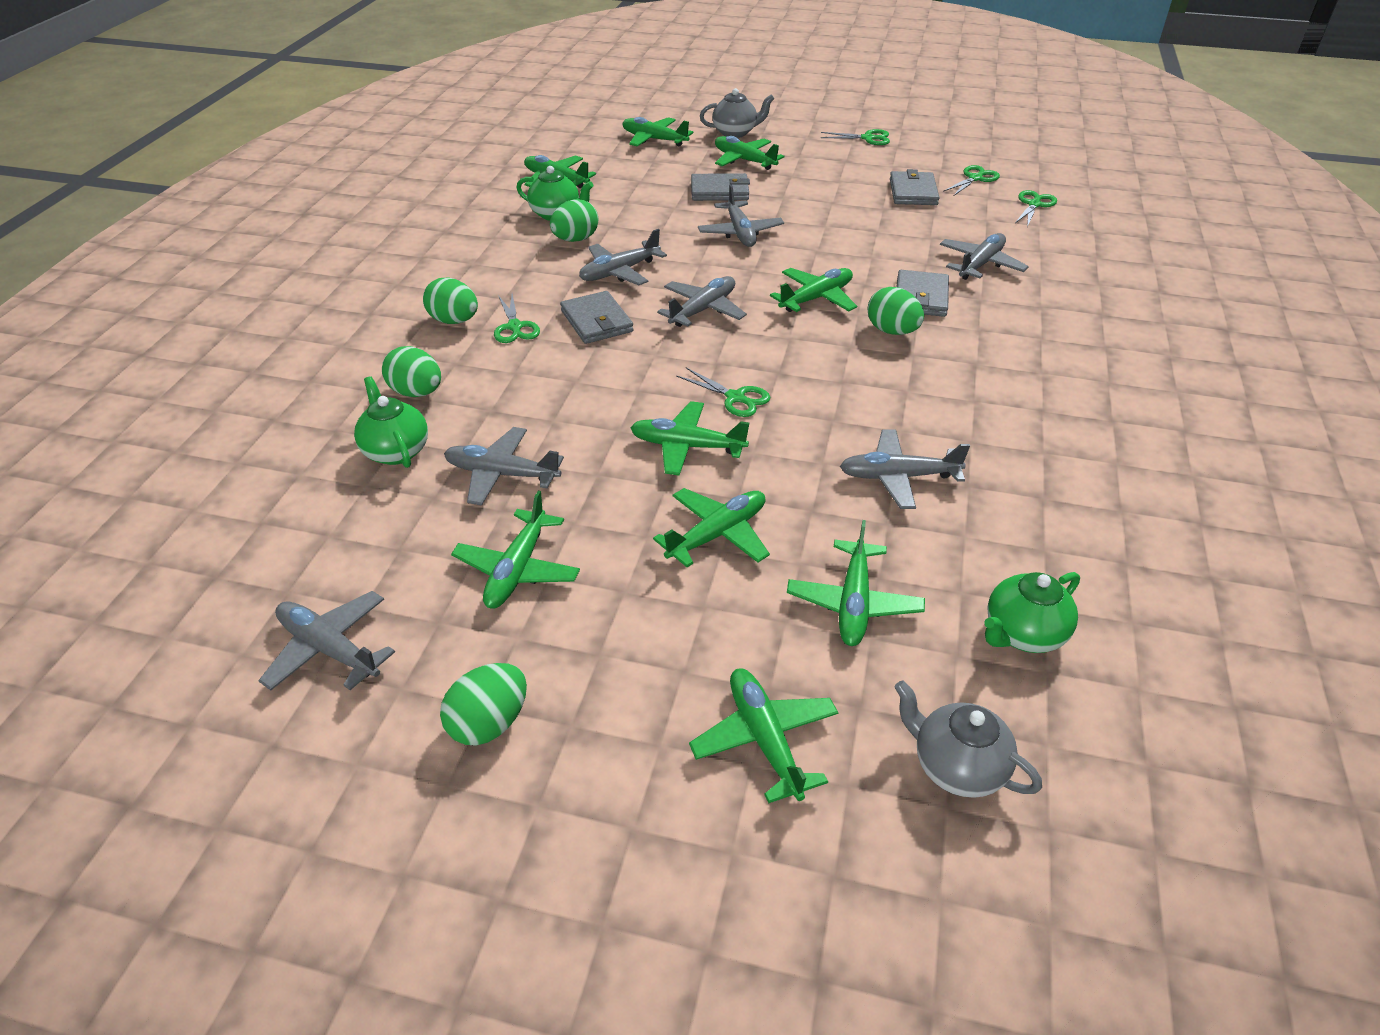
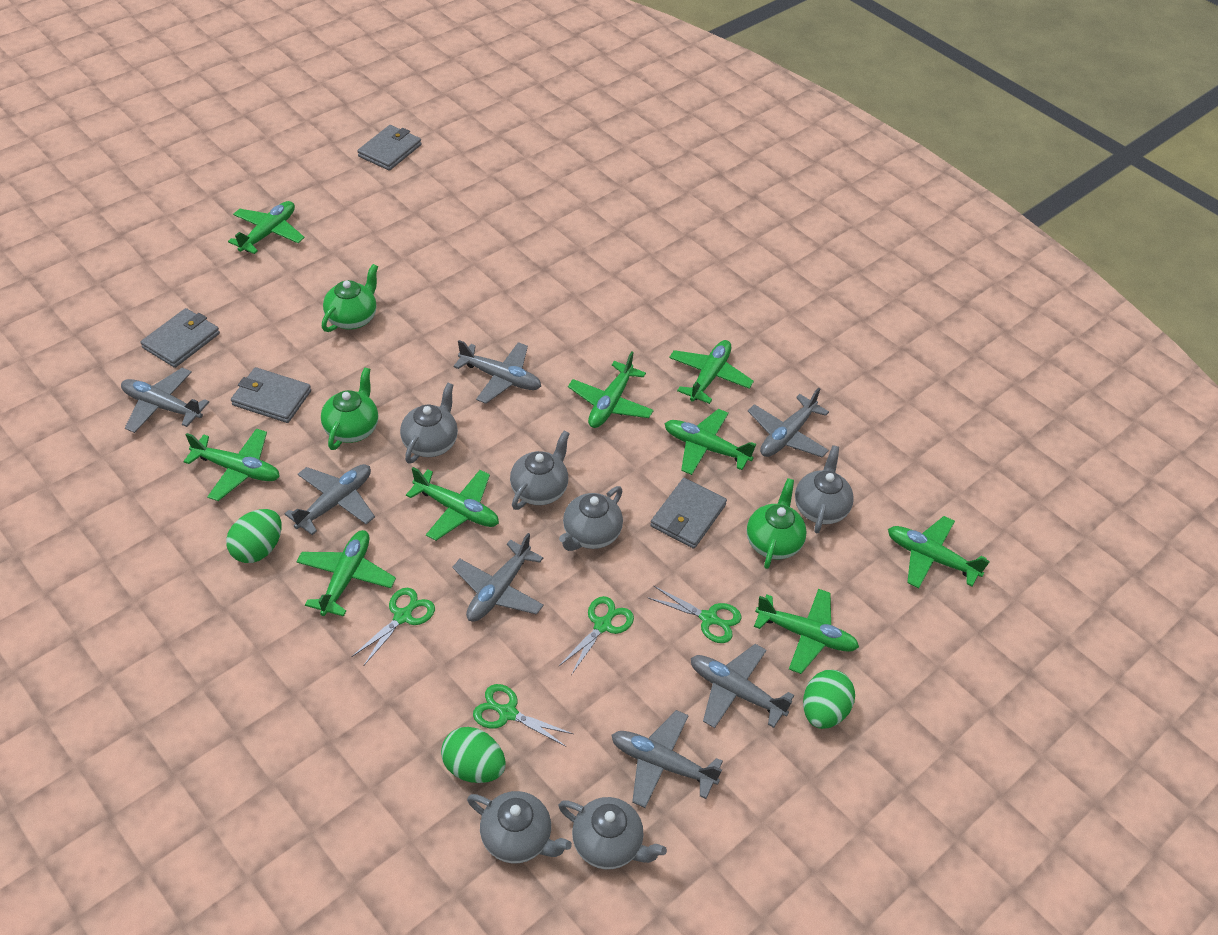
green egg: [382,346,441,397] [423,278,478,324] [440,663,527,745] [550,199,598,242] [867,287,924,335] = 5 -> [226,509,282,563] [441,727,506,783] [803,670,855,729] = 3
green scissors: [494,294,540,343] [676,367,771,417] [821,129,890,145] [943,165,1000,196] [1015,190,1057,227] = 5 -> [352,588,435,665] [473,684,573,747] [558,596,634,675] [647,586,741,643] = 4
grey teapot: [700,88,774,138] [894,680,1042,798] = 2 -> [400,383,458,464] [467,791,572,863] [510,431,570,510] [559,486,623,551] [559,797,667,870] [795,445,854,534] = 6

